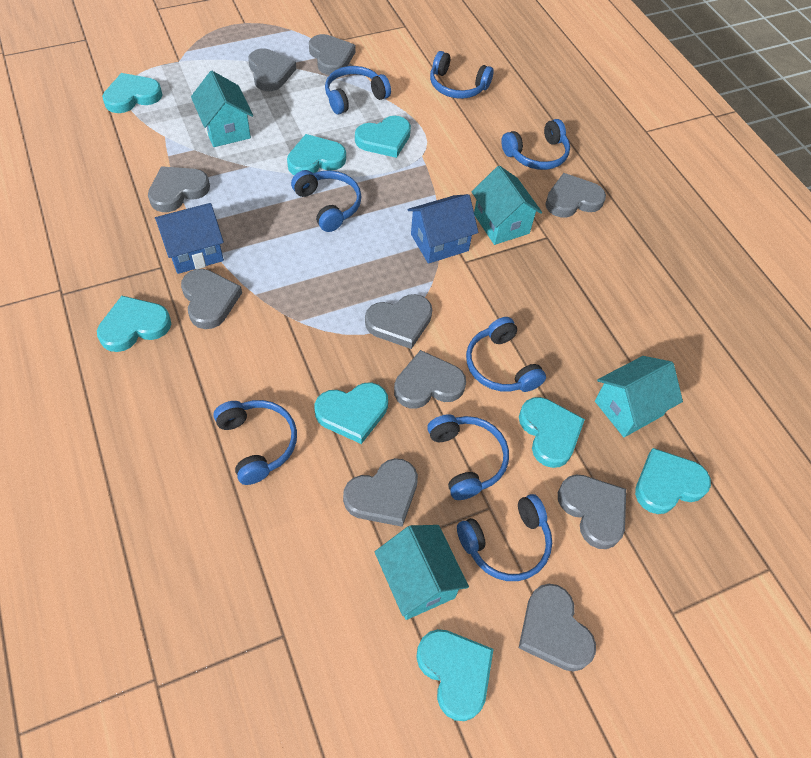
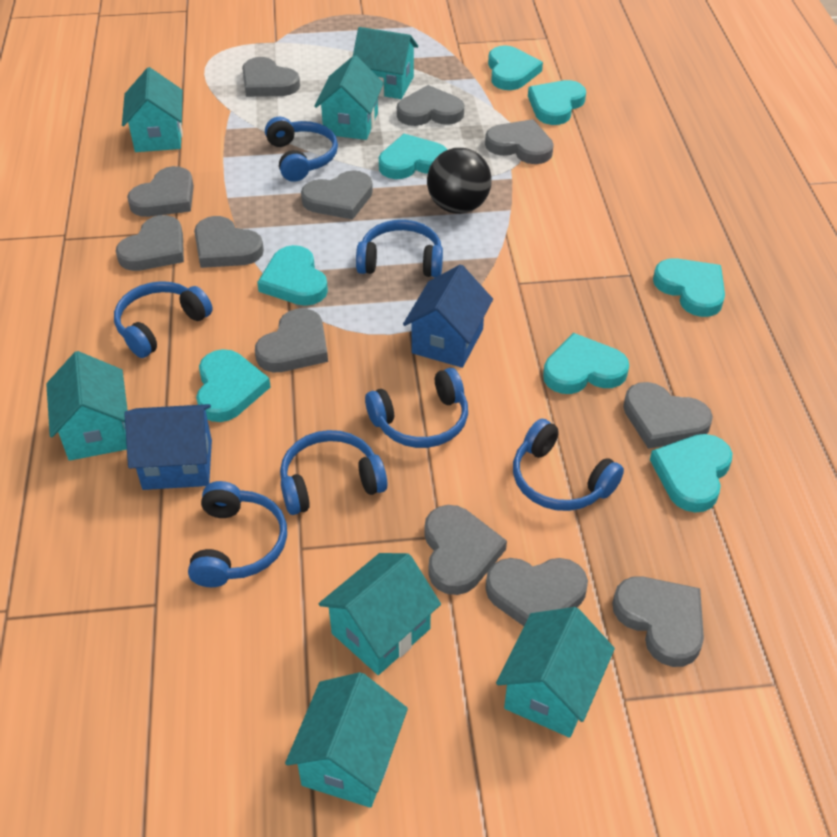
black ball: none = 0 -> [427,148,492,214] = 1
blue headphones: [214,400,297,485] [291,170,361,232] [325,66,391,114] [427,414,509,500] [430,51,494,99] [457,494,552,581] [466,317,546,392] [501,119,570,170] = 8 -> [114,281,213,358] [188,481,287,587] [265,117,338,182] [280,430,388,515] [356,220,443,278] [365,368,468,448] [513,419,624,511] = 7
grey heart: [148,166,210,212] [181,269,242,329] [248,48,296,91] [309,34,355,75] [343,458,418,527] [365,294,432,349] [394,350,466,408] [519,584,596,672] [545,173,606,217] [558,475,626,549] = 10 -> [116,215,184,271] [127,166,194,217] [194,216,264,268] [242,57,300,97] [255,308,328,372] [301,170,373,220] [397,85,464,126] [424,505,507,595] [485,119,554,164] [485,558,588,626] [612,576,704,667] [623,382,713,449] = 12
turquoise house: [191,71,253,147] [375,525,469,620] [472,166,542,245] [595,356,683,437] = 4 -> [46,351,128,461] [122,67,183,152] [285,672,408,808] [314,55,384,140] [319,553,441,675] [353,27,418,99] [496,607,615,738] = 7

